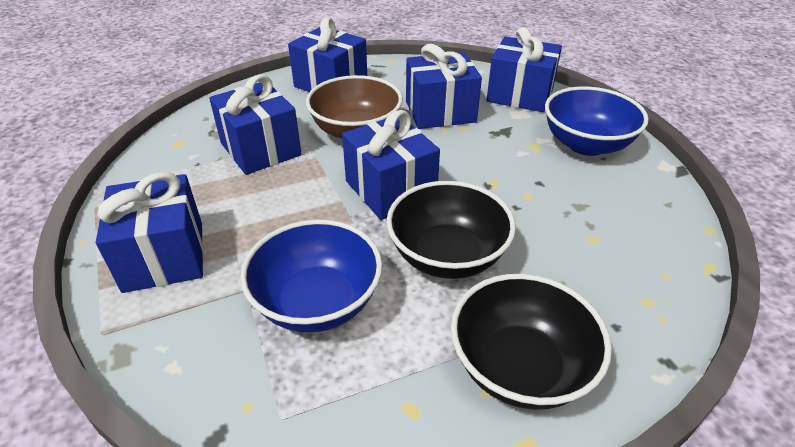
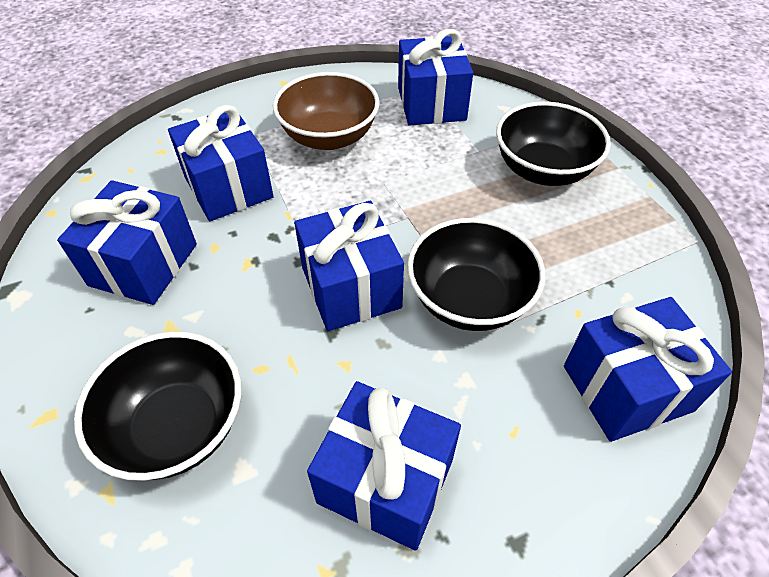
black bowl: [386,181,516,279] [451,274,612,410] = 2 -> [74,332,241,481] [407,218,545,331] [496,102,611,186] = 3
blue bowl: [240,220,382,333] [545,86,649,156] = 2 -> none = 0

